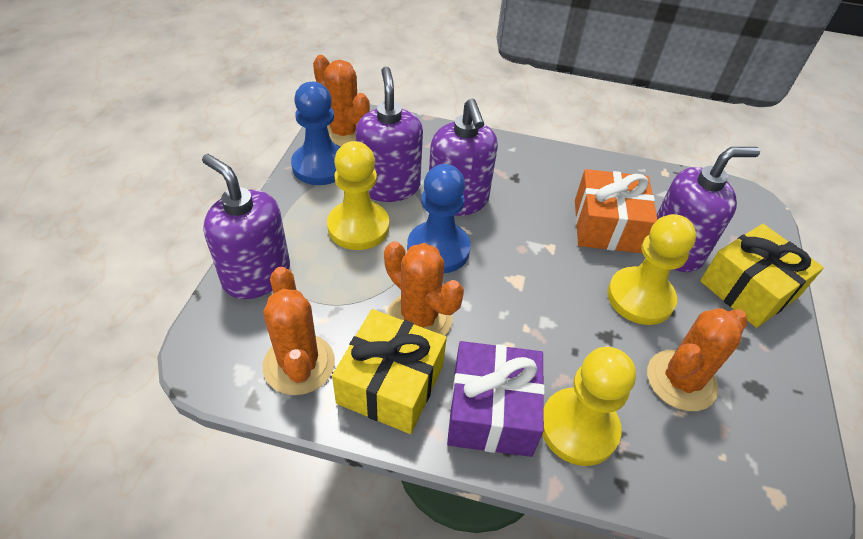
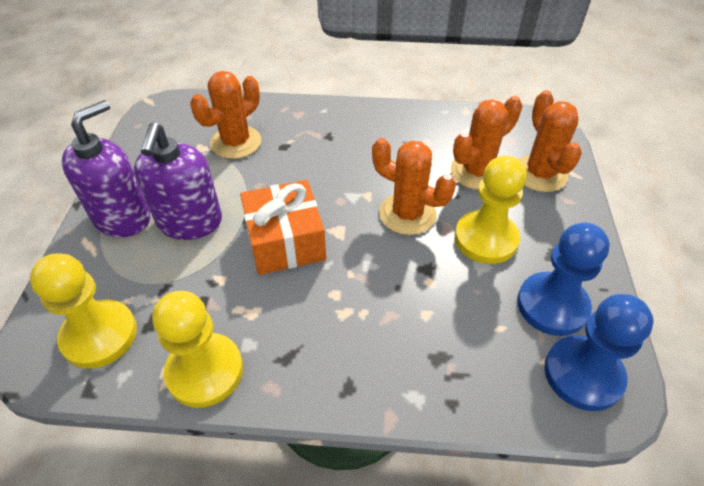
purple gift: [447,341,545,457] = 1 -> none = 0
purple soap dispenser: [202,154,290,299] [355,67,423,202] [429,98,498,216] [657,147,760,272] = 4 -> [61,100,151,238] [134,122,222,240] = 2
yellow gift: [332,309,447,434] [700,224,824,328] = 2 -> none = 0

